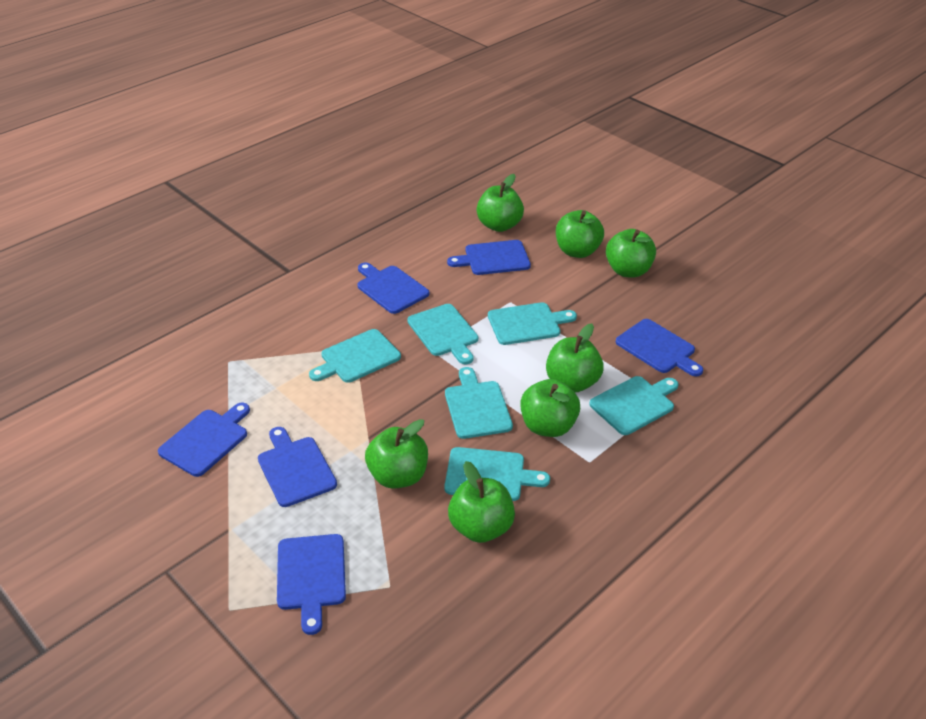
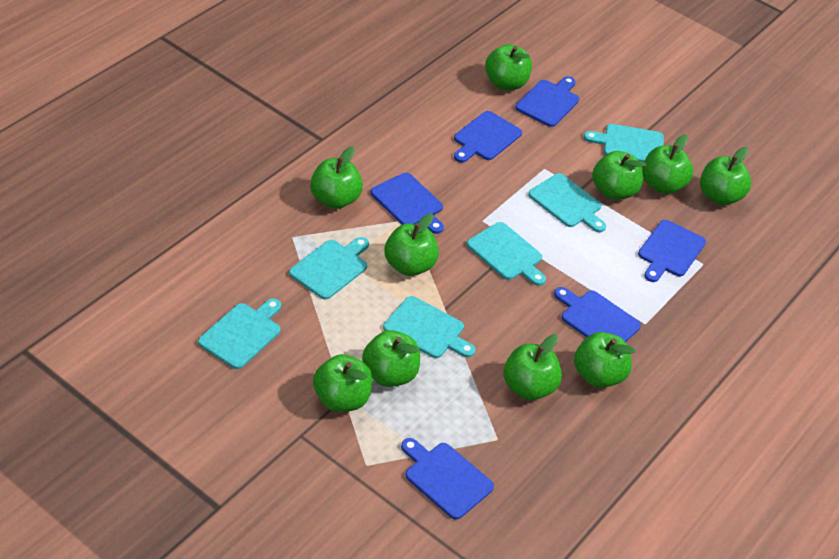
green apple: [365,419,428,489] [448,461,515,543] [477,174,524,232] [520,379,580,437] [546,323,604,393] [556,210,604,258] [606,229,656,278] = 7 -> [310,146,363,209] [313,354,373,412] [362,330,420,387] [384,213,439,276] [485,44,532,90] [503,334,562,400] [574,332,636,388] [592,151,646,200] [643,134,693,194] [700,147,751,205] = 10

